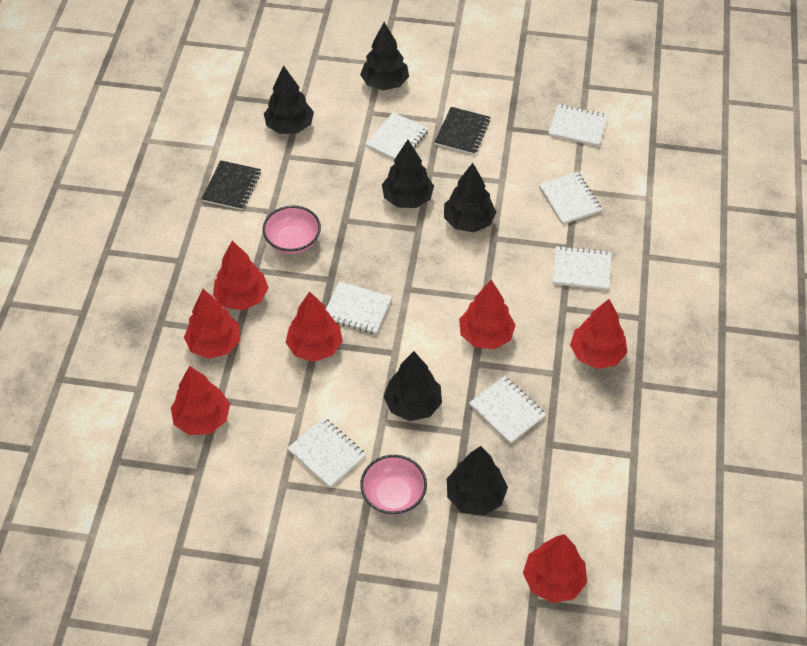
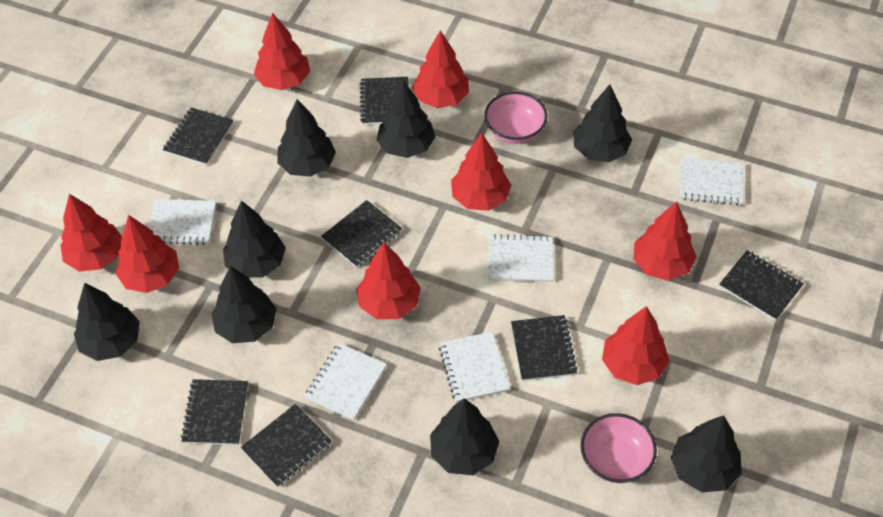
black notebook: [202,160,261,210] [435,107,491,155] = 2 -> [163,108,234,165] [181,379,248,445] [241,404,332,487] [321,200,402,268] [360,77,409,125] [511,315,578,381] [719,250,804,321] = 7
black tree: [264,65,314,134] [360,22,409,91] [382,140,434,208] [383,351,442,421] [444,163,497,232] [447,446,508,516] = 6 -> [74,283,140,361] [211,266,277,343] [223,200,286,278] [277,99,336,177] [377,80,435,158] [430,398,500,475] [573,84,632,162] [671,415,742,493] = 8
red tree: [171,366,230,435] [184,289,240,359] [213,241,269,310] [285,291,343,362] [459,280,516,349] [523,534,587,603] [570,299,628,369] = 7 -> [60,194,122,272] [116,215,179,293] [254,13,310,90] [357,242,421,319] [412,31,469,108] [451,133,511,211] [602,306,669,385] [634,201,697,281] = 8
white notebook: [287,417,366,488] [326,281,392,334] [365,112,429,160] [469,376,546,444] [539,172,602,225] [548,104,608,147] [553,246,611,290] = 7 -> [148,199,216,245] [305,343,387,420] [439,332,510,403] [488,234,554,282] [680,158,743,205] = 5

